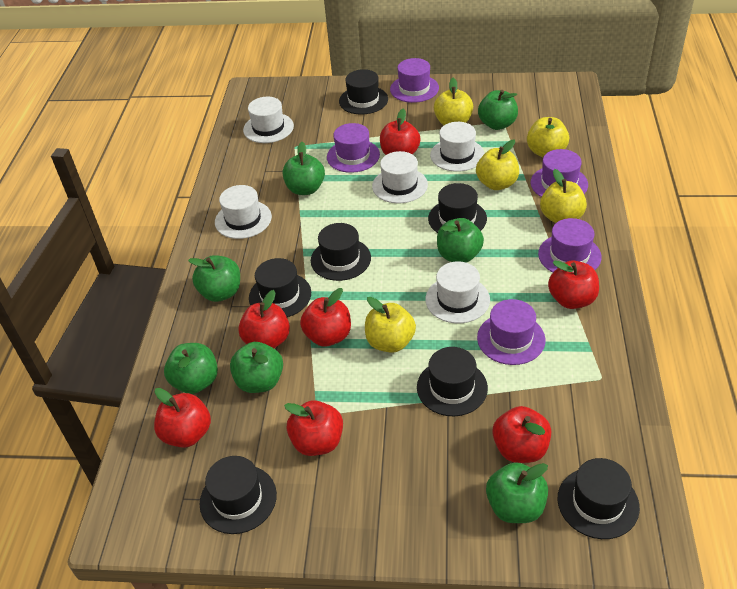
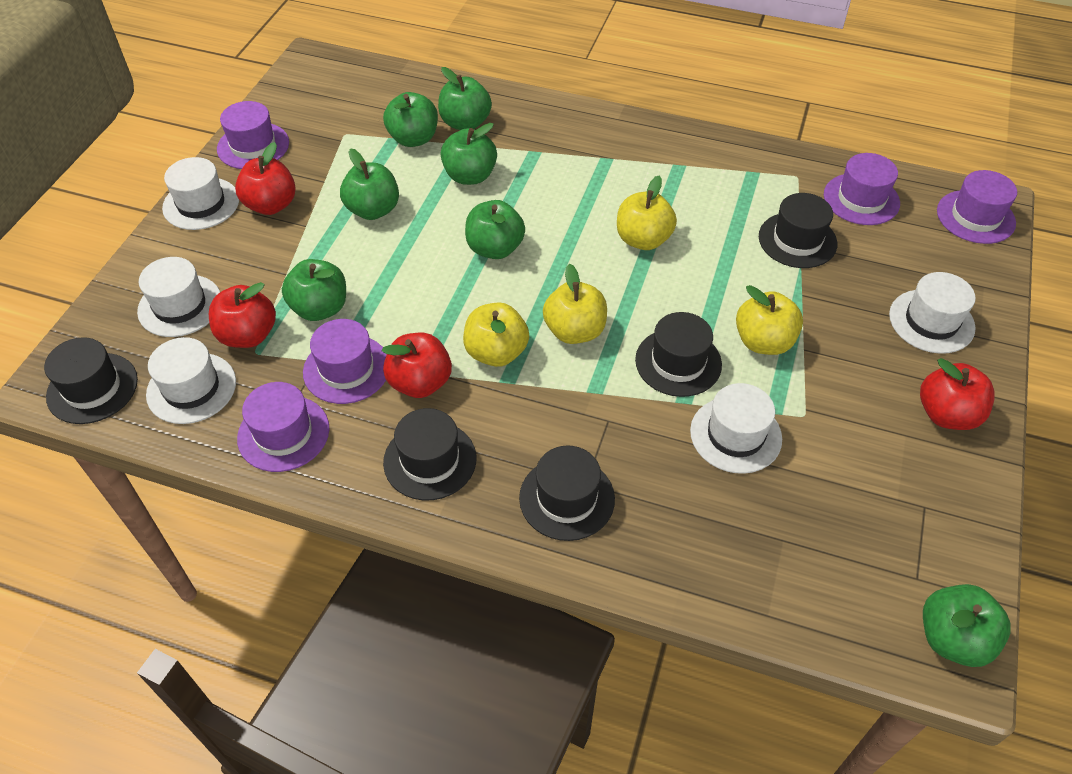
black hat: [199,456,277,534] [249,258,311,317] [311,223,371,281] [339,69,388,115] [417,347,488,416] [428,183,487,233] [557,458,640,539] = 7 -> [44,337,138,424] [383,408,476,500] [519,446,615,541] [635,312,722,397] [759,193,837,268] = 5
red apple: [154,388,211,448] [238,290,290,348] [284,400,343,456] [300,288,351,347] [380,108,420,155] [492,406,551,463] [548,260,599,309] = 7 -> [209,282,276,348] [235,142,296,215] [382,333,452,398] [920,358,995,430] = 4
yellow apple: [365,297,416,353] [434,78,473,126] [476,140,519,190] [527,117,569,157] [540,169,587,223] = 5 -> [463,302,529,367] [543,264,607,344] [617,176,677,250] [736,285,803,355] = 4

